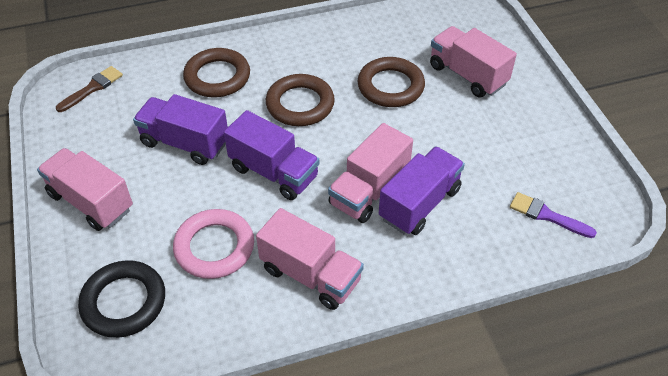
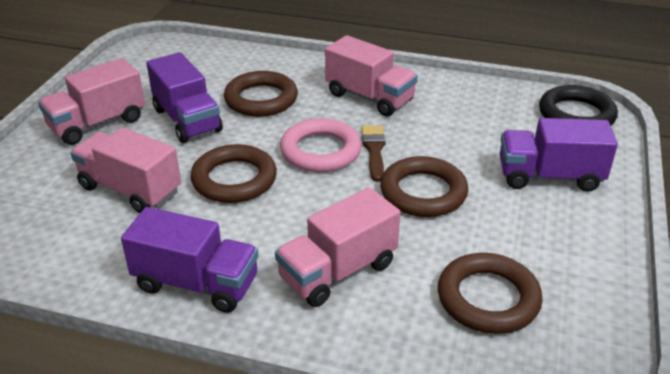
brown ring: [183,48,250,97] [266,74,335,126] [357,57,425,107] = 3 -> [190,144,277,203] [224,71,298,117] [380,156,468,217] [438,253,543,334] = 4
purple brush: [510,192,597,238] = 1 -> none = 0

